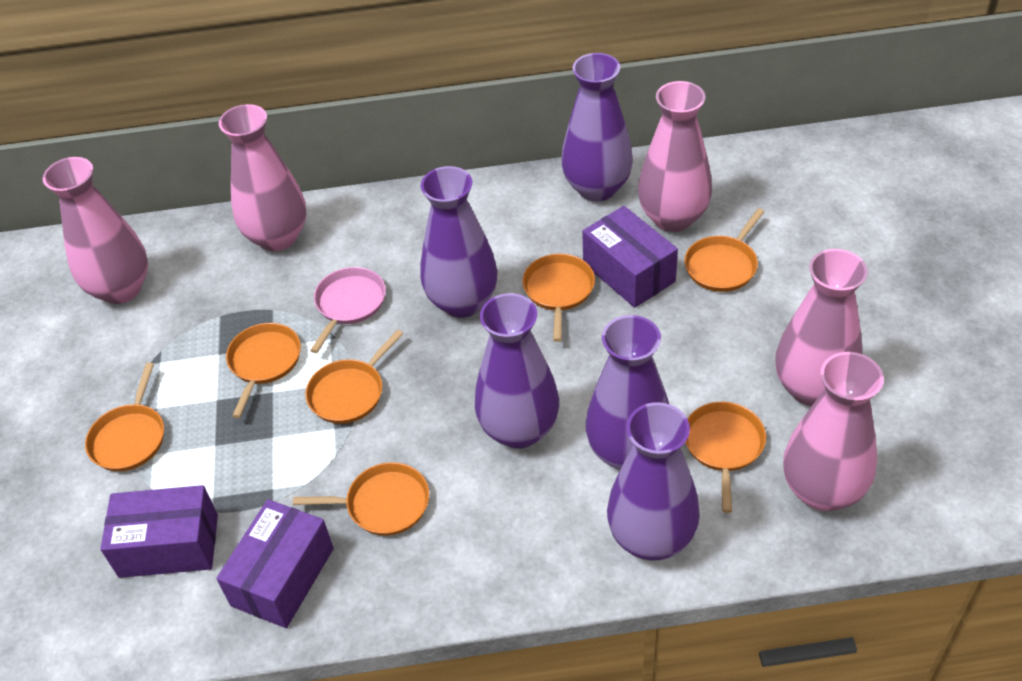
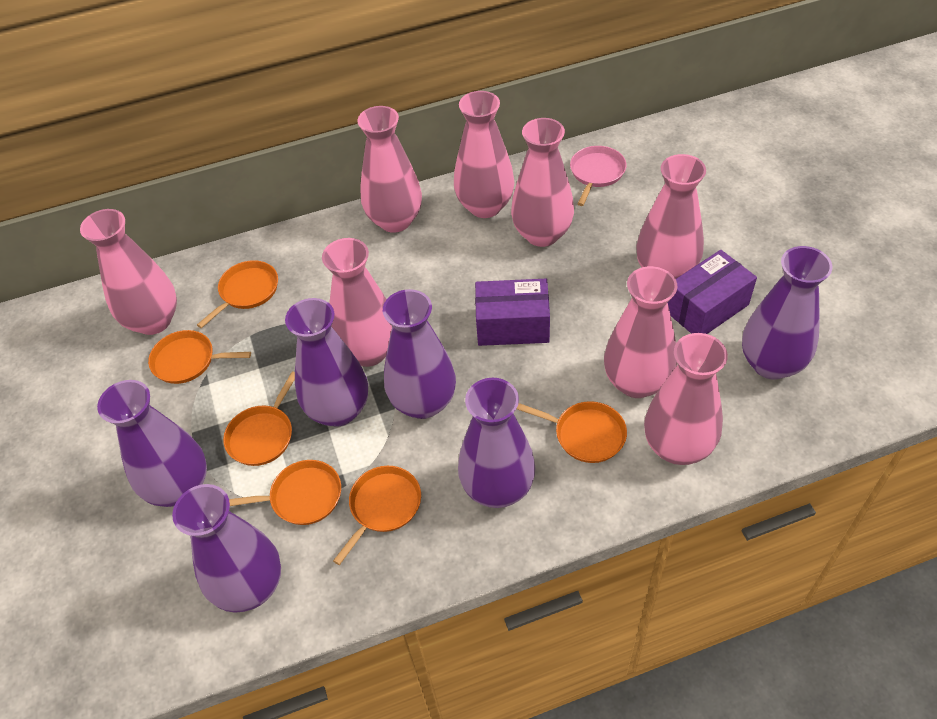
orange pan: [85,363,164,471] [226,323,301,418] [293,462,429,536] [305,329,404,424] [522,254,595,342] [684,208,764,292] [685,402,766,513] = 7 -> [148,330,251,384] [197,260,278,328] [223,371,295,466] [229,460,341,525] [333,466,421,565] [517,401,627,463] = 6
pink vase: [43,157,148,304] [219,104,306,251] [638,81,712,232] [776,249,868,406] [783,352,884,511] = 5 -> [80,209,177,335] [322,238,392,367] [358,106,422,233] [454,91,515,218] [511,118,574,247] [604,266,677,398] [636,154,706,279] [644,333,728,465] = 8
purple box: [100,485,218,578] [216,499,334,628] [582,206,678,308] = 3 -> [475,279,550,346] [668,250,757,334] = 2
purple vase: [420,166,498,318] [475,293,559,449] [561,53,633,202] [586,315,669,470] [607,402,700,561] = 5 -> [97,380,207,507] [172,484,281,613] [285,298,368,427] [383,289,456,419] [458,378,536,508] [742,246,832,379] = 6

